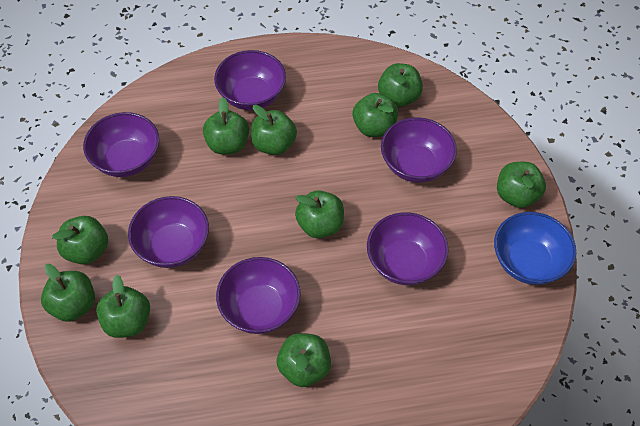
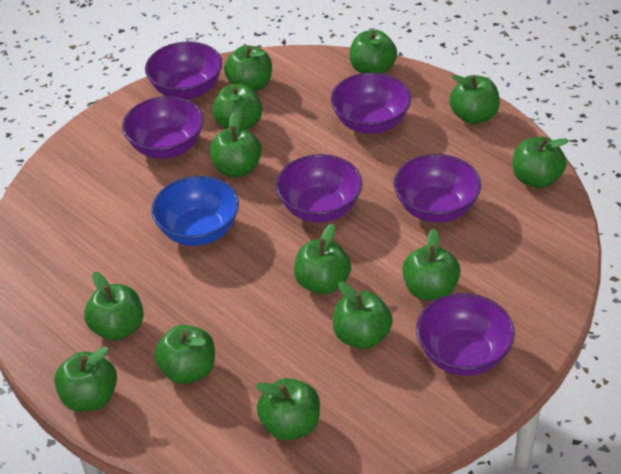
green apple: [41,264,95,322] [52,216,108,265] [96,275,150,338] [203,97,249,154] [251,105,297,155] [277,333,331,387] [295,190,344,238] [353,93,398,137] [378,63,423,107] [497,162,546,208] = 10 -> [54,347,117,412] [84,272,144,341] [154,325,215,384] [210,112,262,177] [212,84,262,130] [224,45,272,92] [255,378,320,440] [294,224,351,294] [333,282,393,349] [349,30,397,74] [402,229,461,301] [449,75,500,124] [513,137,569,188] = 13

